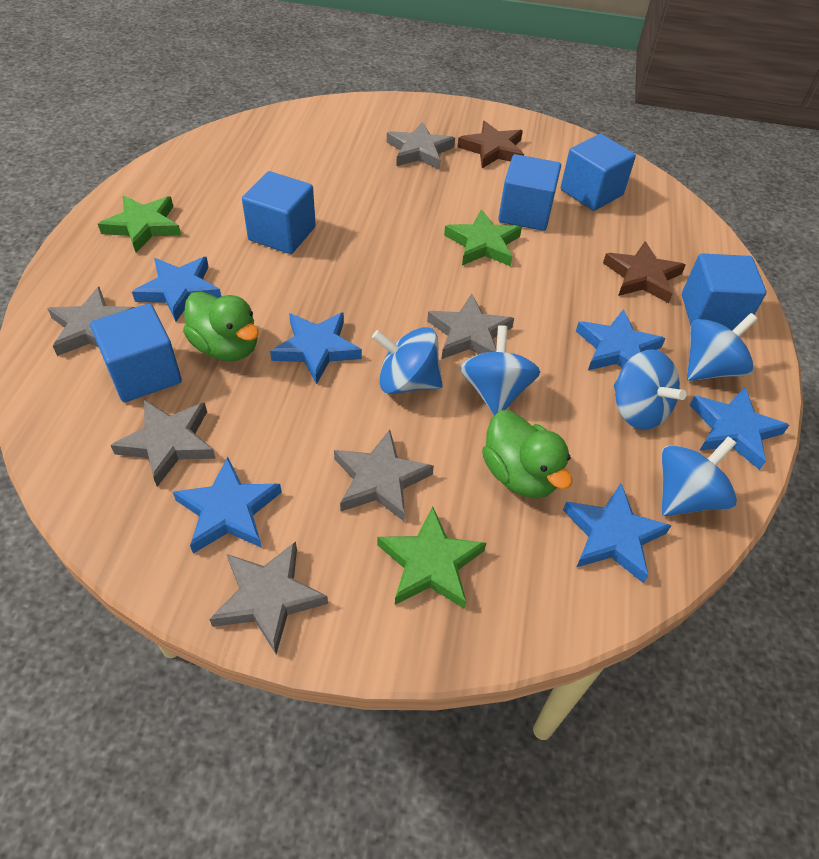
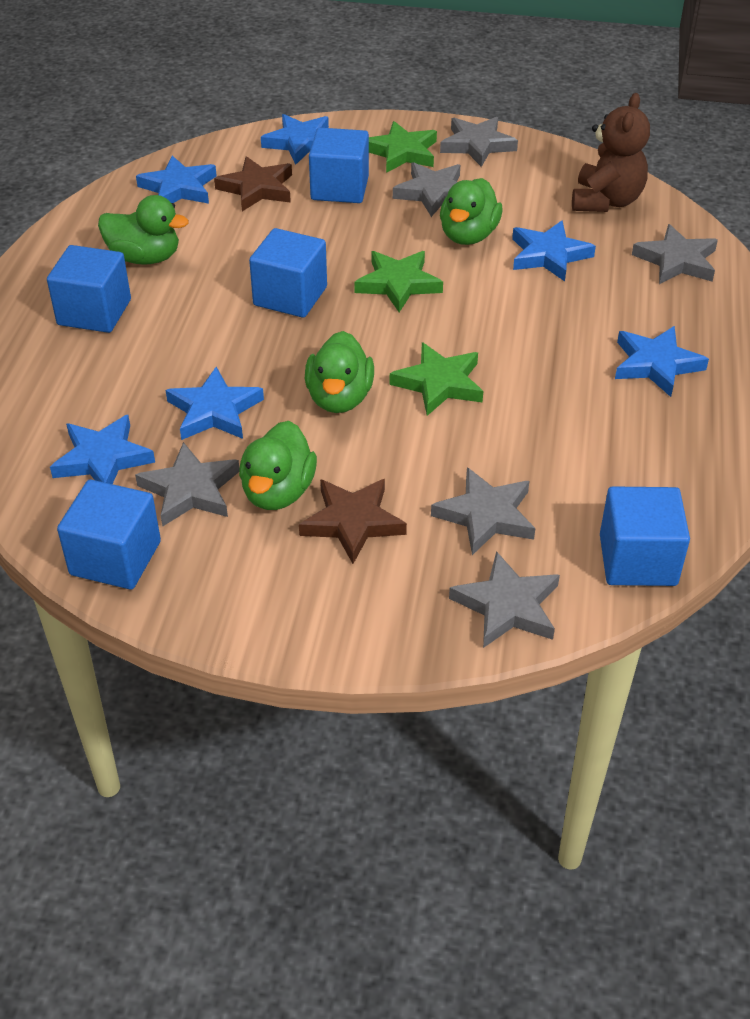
blue spinning top: [372,327,443,394] [460,325,540,416] [614,349,687,430] [661,437,737,516] [687,313,758,381] = 5 -> none = 0
brown teddy bear: none = 0 -> [572,93,650,212] = 1
green duck: [183,291,259,361] [482,410,572,499] = 2 -> [98,195,189,265] [239,421,317,510] [305,331,374,413] [440,178,502,245] = 4

